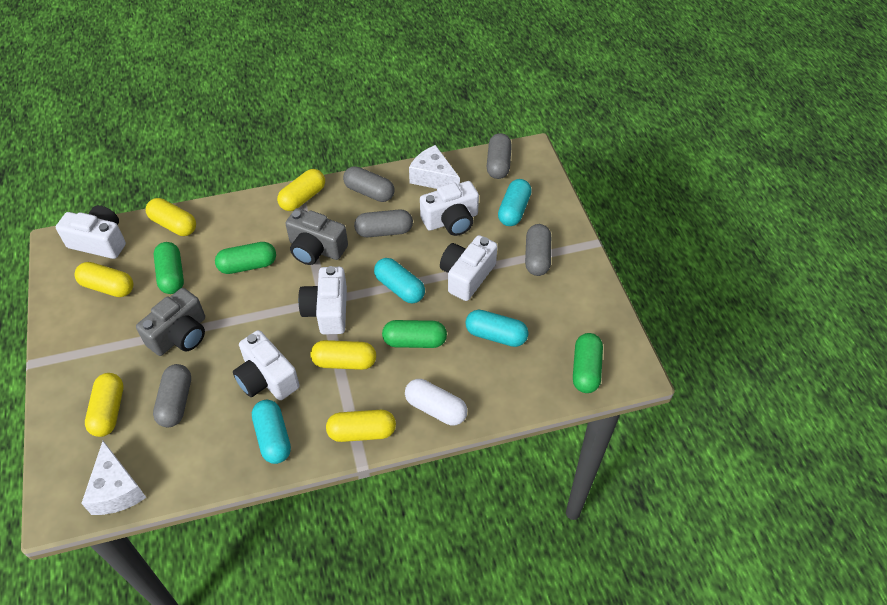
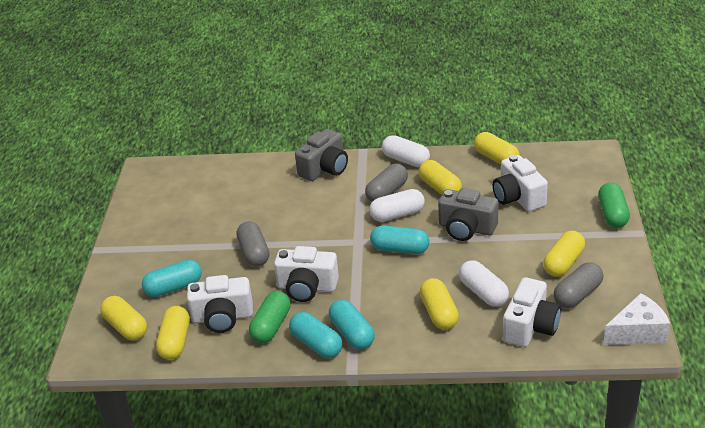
green capsule: [154,242,184,294] [215,242,276,274] [382,320,447,348] [573,333,603,393] = 4 -> [249,291,291,343] [598,182,630,228] = 2
grey capsule: [153,364,191,427] [343,166,395,202] [354,209,413,237] [487,133,512,179] [525,224,551,276] = 5 -> [236,221,269,267] [365,163,408,202] [553,262,604,308] = 3
white camera: [56,205,126,259] [233,330,300,400] [298,266,347,335] [420,181,479,236] [440,235,498,301] = 5 -> [187,275,253,333] [274,246,339,302] [493,155,548,211] [503,277,561,347] = 4
white capsule: [405,379,467,425] = 1 -> [369,189,425,222] [382,135,430,167] [459,260,509,307] = 3
white cheese: [81,441,146,515] [409,145,460,189] = 2 -> [603,293,670,345] = 1

